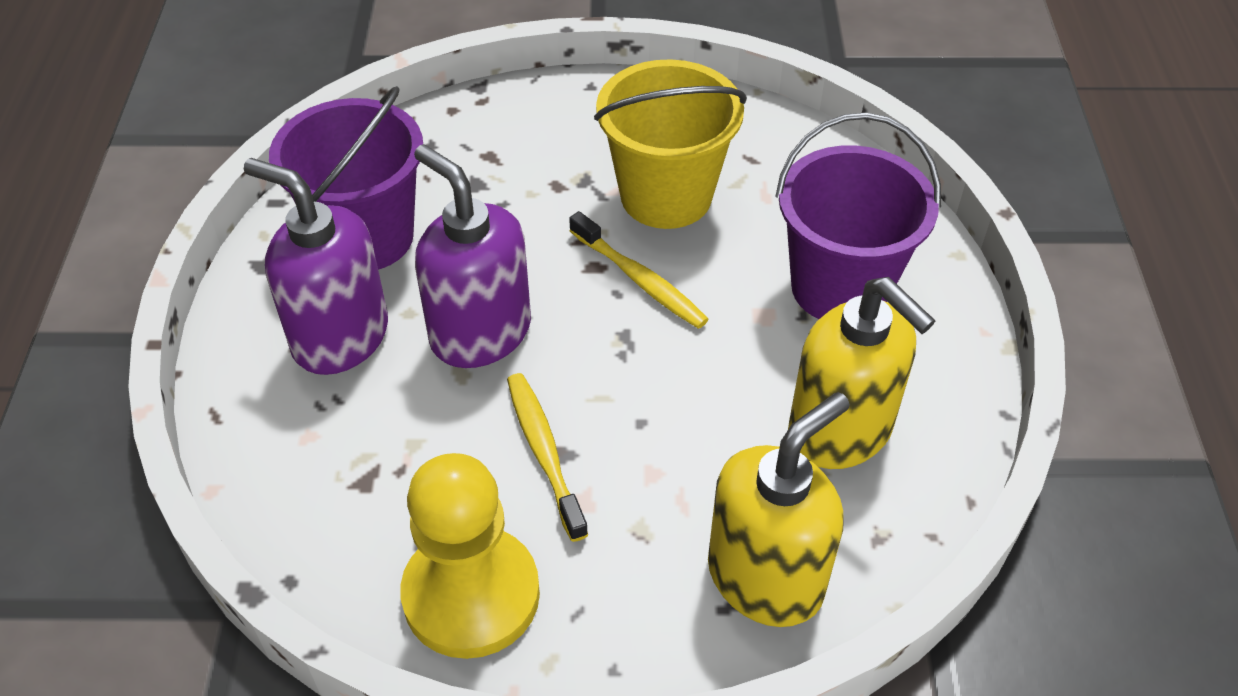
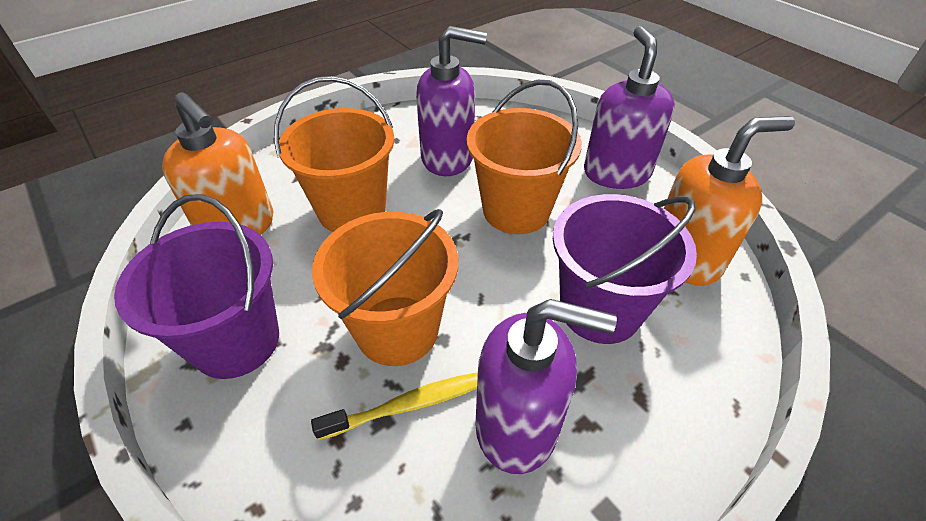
orange bucket: none = 0 -> [274,76,394,232] [312,209,458,366] [467,80,582,234] = 3
orange soap dispenser: none = 0 -> [162,92,273,235] [663,116,795,286] = 2
purple soap dispenser: [244,158,388,375] [414,144,531,368] = 2 -> [416,26,487,176] [475,299,617,474] [584,26,675,189] = 3
yellow bucket: [594,59,747,229] = 1 -> none = 0
yellow pawn: [400,453,540,659] = 1 -> none = 0
yellow soap dispenser: [708,392,850,627] [788,277,935,469] = 2 -> none = 0
yellow toothbrush: [507,373,588,542] [569,211,709,329] = 2 -> [311,372,478,440] = 1

